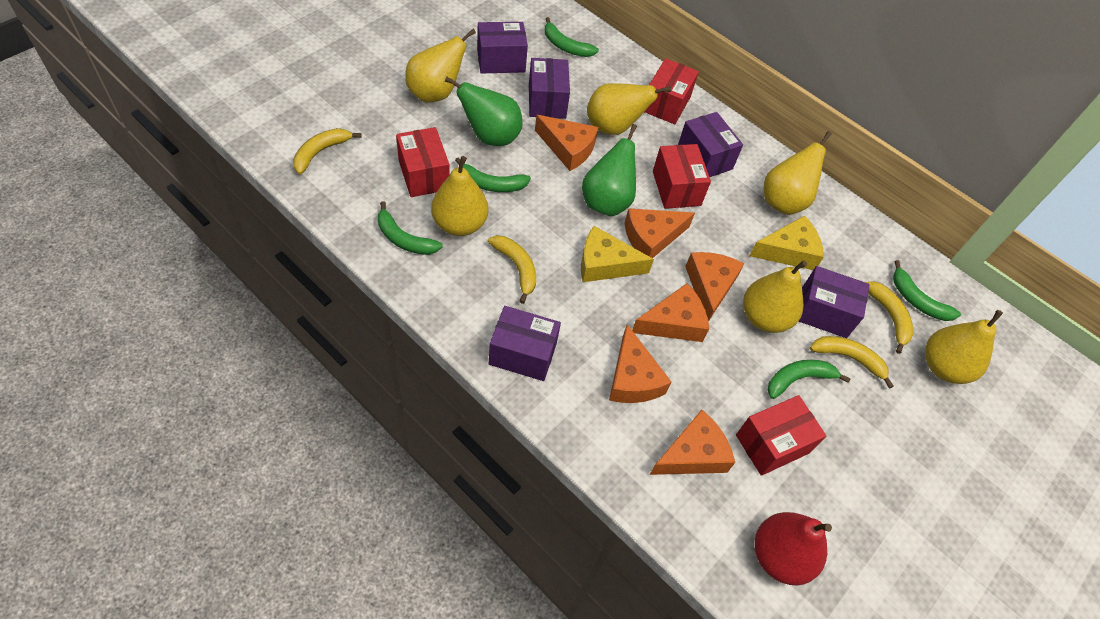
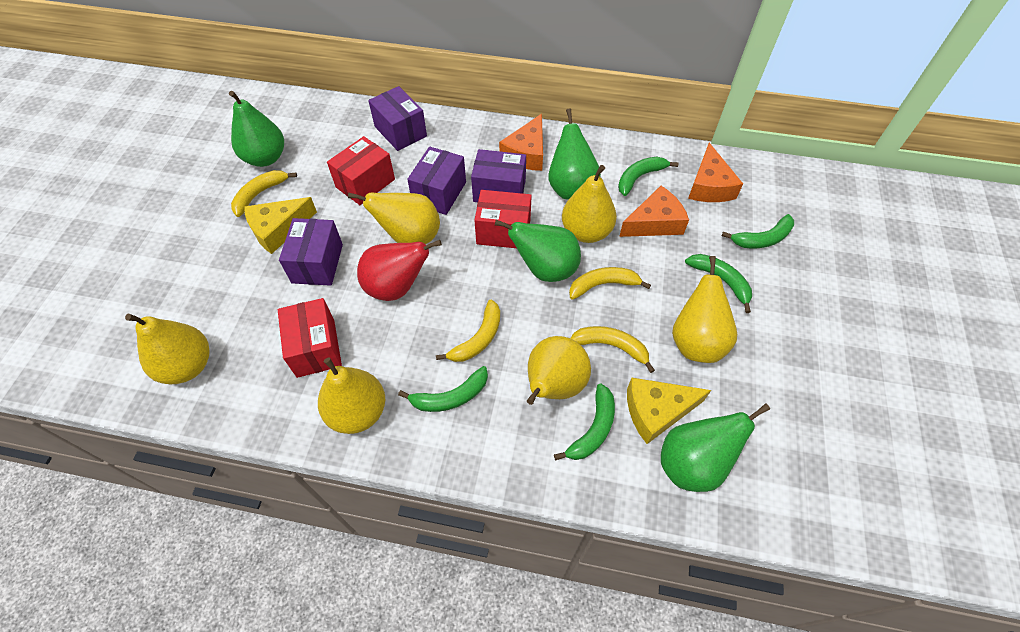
green pear: [445,76,523,146] [582,124,637,216] = 2 -> [229,91,284,167] [495,220,581,282] [548,108,601,200] [661,403,770,492] = 4
orange cheese: [535,115,598,171] [609,324,672,403] [625,209,695,258] [632,283,709,342] [650,410,735,475] [685,252,744,322] = 6 -> [499,114,543,171] [619,186,689,237] [688,143,743,202] = 3
purple box: [477,22,528,73] [489,306,561,381] [529,58,570,119] [678,112,743,177] [798,266,870,338] = 5 -> [279,218,343,286] [368,86,427,151] [407,147,466,215] [471,149,526,202] = 4
red box: [396,127,450,197] [645,58,699,124] [653,144,711,209] [736,395,826,476] = 4 -> [278,298,342,378] [327,136,395,205] [474,190,532,248] = 3

